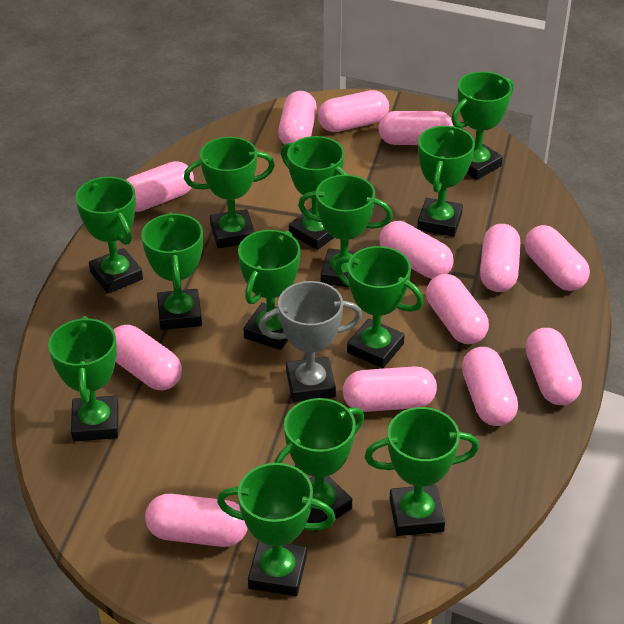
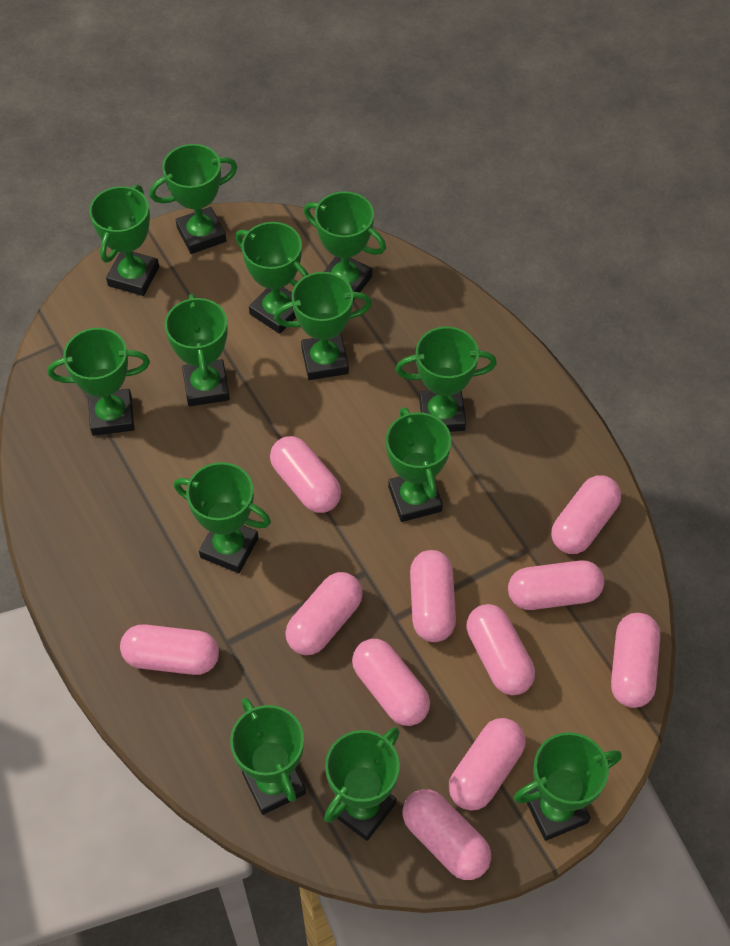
grey trophy: [259,281,362,402] = 1 -> none = 0
pink capsule: [113,325,182,390] [126,161,194,212] [145,494,248,547] [278,91,317,145] [318,90,389,132] [343,366,437,412] [378,111,454,145] [379,221,454,279] [426,274,489,344] [462,347,518,426] [480,224,521,292] [525,225,590,291] [525,328,582,405] = 13 -> [120,624,219,675] [270,436,341,513] [285,572,363,655] [352,639,430,726] [403,789,491,880] [410,550,456,642] [449,718,526,811] [467,604,535,695] [508,561,604,610] [551,476,621,554] [611,613,660,708] = 11

